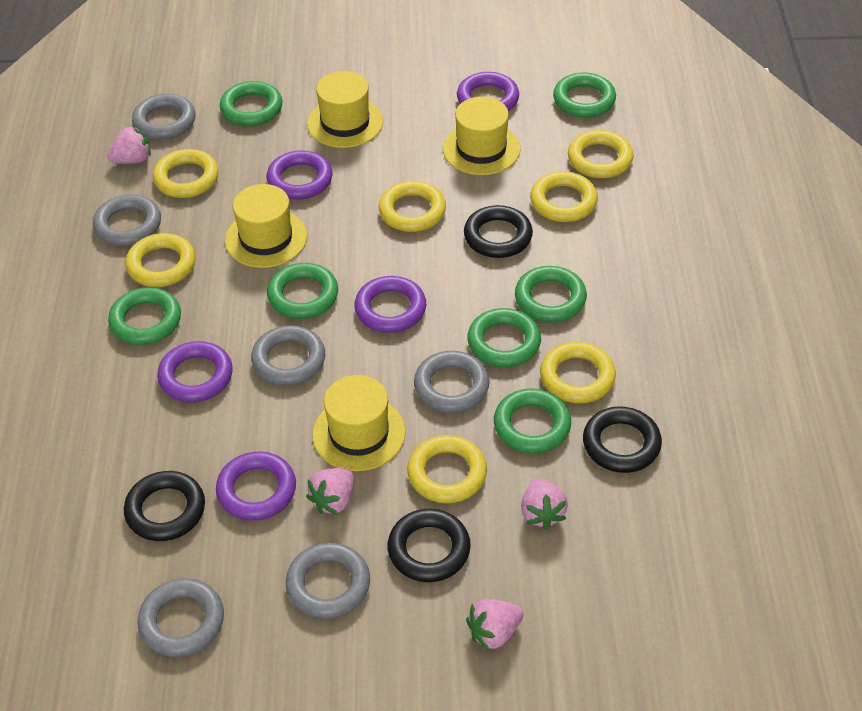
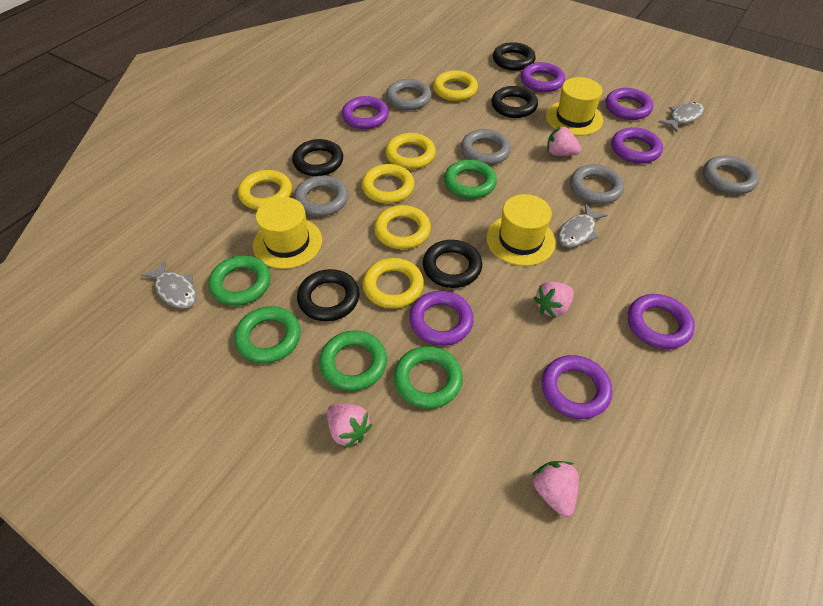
black ring: [124,471,205,541] [387,509,471,582] [464,205,533,258] [583,406,662,473] = 4 -> [292,139,343,176] [297,269,360,321] [423,240,482,288] [492,86,538,118] [493,42,536,71] = 5
green ring: [108,287,181,345] [220,81,282,126] [267,263,338,319] [467,308,541,367] [494,388,571,453] [515,266,587,322] [553,72,616,118] = 7 -> [208,255,270,306] [234,306,301,363] [319,331,387,391] [394,346,463,409] [444,159,497,199] = 5
grey fish: none = 0 -> [141,260,197,309] [558,204,608,248] [659,102,704,132] = 3
grey ring: [93,194,161,246] [132,94,196,140] [137,578,224,657] [251,325,325,386] [286,542,370,619] [414,351,490,413] = 6 -> [294,176,348,217] [386,79,432,110] [461,129,511,165] [570,164,624,204] [703,156,759,194] = 5
purple ring: [157,341,233,403] [216,451,296,521] [267,150,333,200] [354,276,426,333] [457,72,519,111] = 5 -> [342,96,389,129] [409,291,474,346] [521,62,565,92] [542,355,613,419] [605,88,653,120] [611,127,663,163] [628,294,695,349] = 7
yellow hat: [225,184,307,268] [307,71,383,148] [312,375,406,471] [443,97,520,175] = 4 -> [253,197,322,269] [487,194,556,266] [546,77,603,136] = 3
yellow ring: [125,233,196,287] [153,149,219,198] [379,181,446,232] [407,435,487,503] [530,171,598,222] [540,342,616,403] [568,130,633,178] = 7 -> [238,170,292,210] [361,164,415,204] [363,258,424,309] [374,205,431,249] [385,133,436,169] [433,70,478,101] = 6

